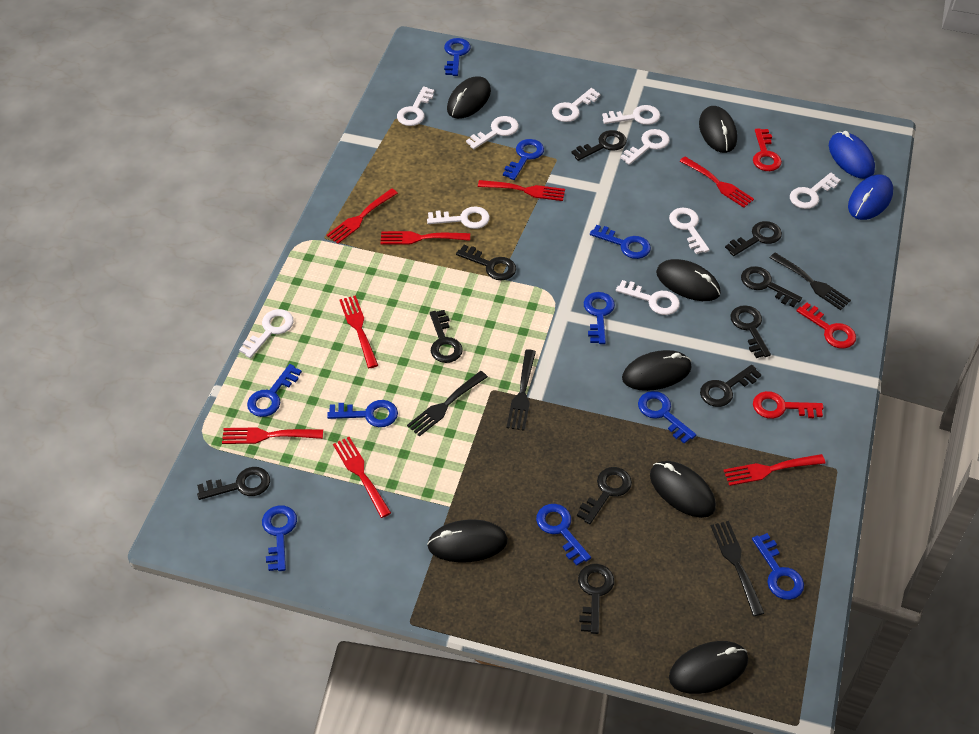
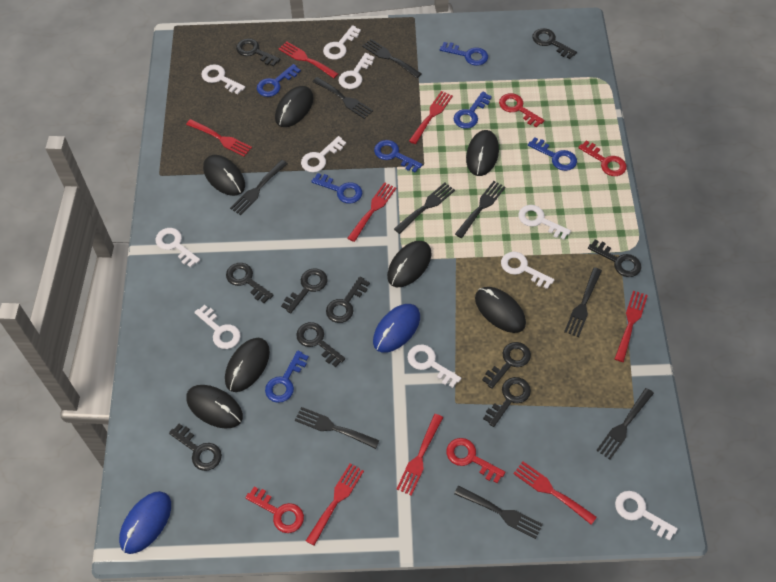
black fork: [407,371,488,437] [507,349,536,431] [711,521,764,616] [770,252,851,310] = 4 -> [230,160,288,215] [295,407,379,449] [313,77,373,119] [362,39,422,78] [394,183,455,234] [454,486,543,539] [455,181,506,238] [564,267,602,337] [596,388,654,460] = 9
blue key: [247,364,302,417] [262,505,297,571] [327,400,398,427] [444,38,471,76] [503,139,544,180] [536,504,591,566] [584,292,615,344] [590,225,651,259] [638,391,696,444] [752,533,804,600] = 10 -> [257,64,301,97] [265,351,309,403] [311,173,362,204] [374,140,423,173] [440,42,488,66] [454,91,492,129] [528,137,577,171] = 7
red key: [753,128,782,171] [753,391,823,419] [796,302,856,349] = 3 -> [245,487,304,533] [446,438,505,483] [499,93,544,128] [578,141,627,176] = 4

